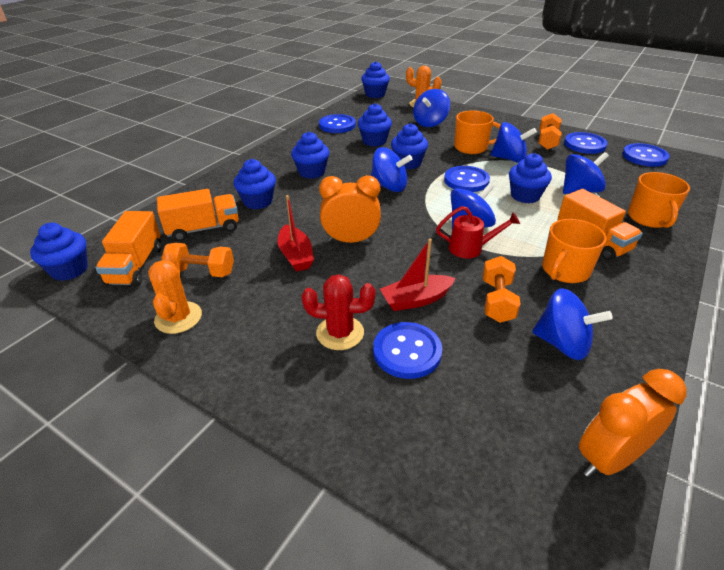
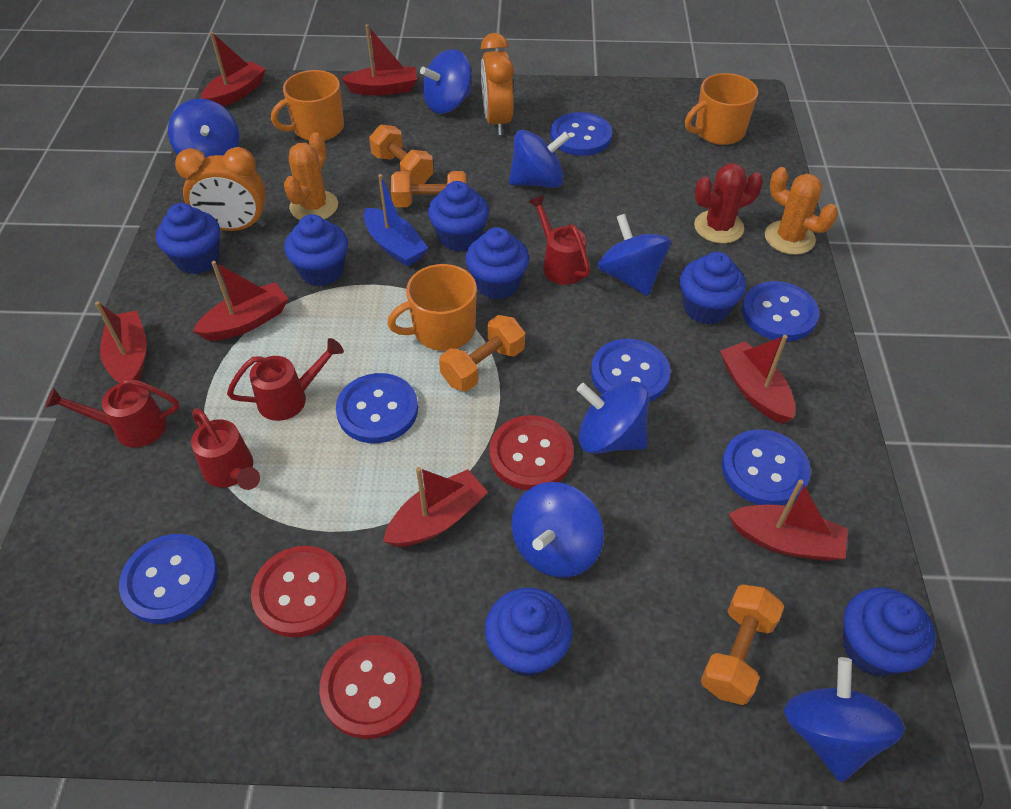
blue boat: none = 0 -> [364,174,428,266] = 1
blue button: [319,114,356,133] [373,322,442,379] [444,166,490,192] [564,132,608,154] [622,143,670,167] = 5 -> [119,534,218,624] [336,373,418,443] [550,112,612,156] [591,339,671,402] [722,429,811,505] [742,281,819,341] = 6
blue spinning top: [371,147,412,192] [413,89,450,127] [451,183,496,229] [491,122,537,163] [532,288,613,360] [563,152,609,194] = 6 -> [168,99,239,158] [420,49,471,114] [509,130,570,188] [512,482,604,578] [577,381,649,454] [597,214,671,296] [784,657,905,782] = 7
orange dumbbell: [161,243,234,277] [483,256,521,323] [538,113,562,150] = 3 -> [369,124,434,184] [391,171,467,207] [439,315,525,391] [701,584,784,705] = 4
orange truck: [96,211,162,286] [157,189,239,241] [557,189,643,260] = 3 -> none = 0
red boat: [277,195,314,272] [380,239,456,311] = 2 -> [95,301,147,383] [193,261,288,341] [201,32,266,106] [341,24,417,96] [383,467,488,547] [720,335,796,423] [728,479,848,561] = 7
red button: none = 0 -> [251,546,348,638] [319,635,422,739] [489,415,574,490] = 3
red watering can: [436,206,520,258] = 1 -> [45,378,179,447] [191,409,260,490] [227,338,344,421] [528,195,590,285] = 4

